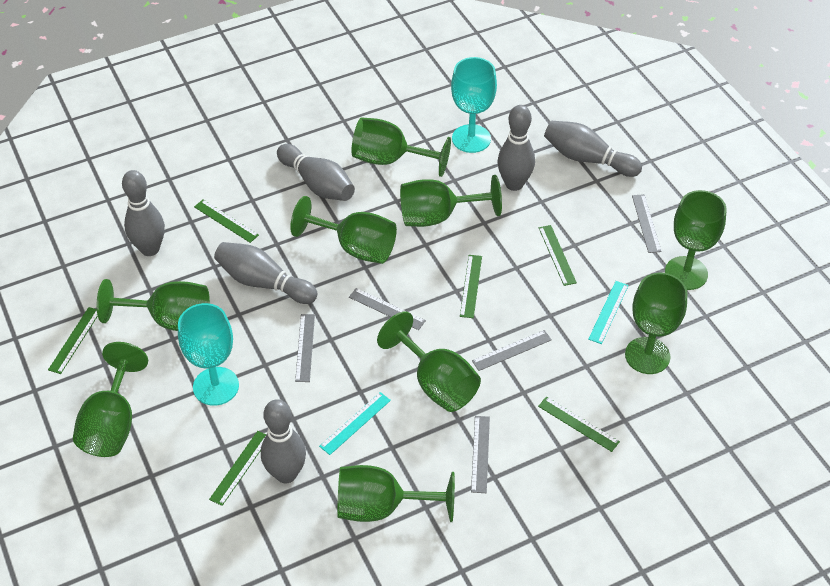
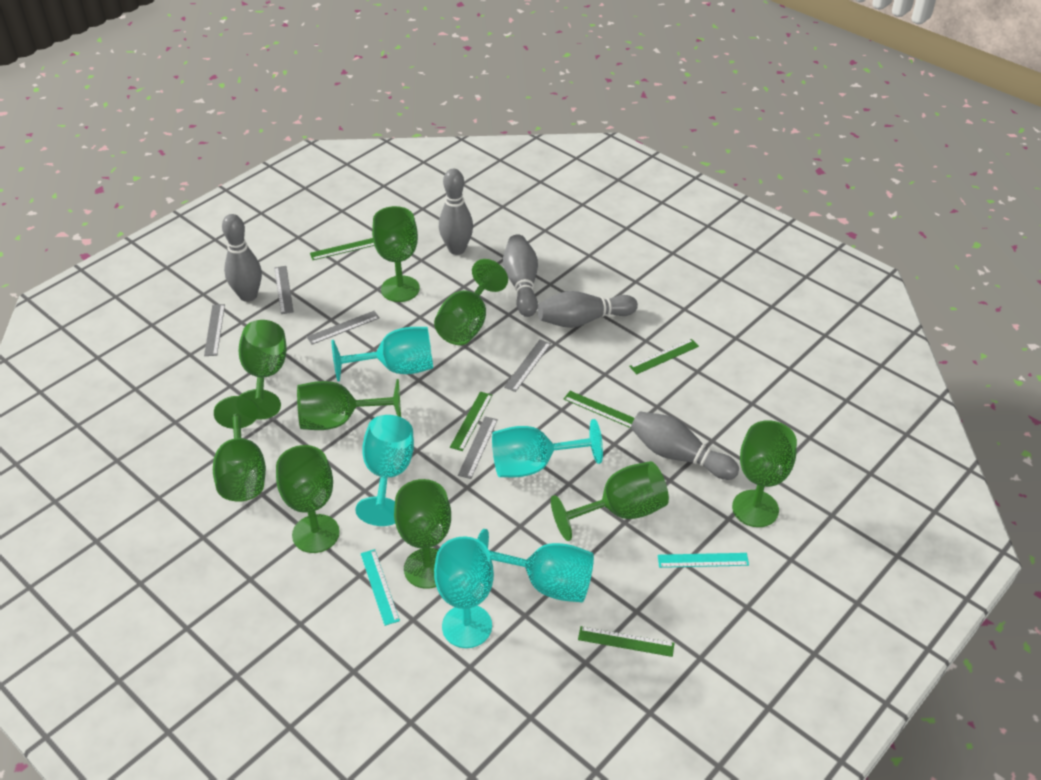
green ruler: [48,307,98,374] [194,200,259,243] [209,431,266,506] [460,255,482,318] [538,397,620,452] [539,225,577,286] = 6 -> [310,238,375,260] [450,392,493,451] [564,391,635,428] [578,626,674,657] [629,339,699,374] = 5
grey bowling pin: [122,170,165,256] [214,242,318,304] [261,399,306,483] [277,144,355,201] [497,105,535,191] [544,121,642,177] = 6 -> [222,214,262,302] [439,169,473,255] [503,234,538,317] [537,291,638,328] [631,411,739,480] = 5
turquoise goblet: [178,303,239,406] [451,57,497,153] = 2 -> [332,327,433,382] [355,415,414,526] [434,536,494,648] [477,529,594,602] [492,419,603,477] = 5

